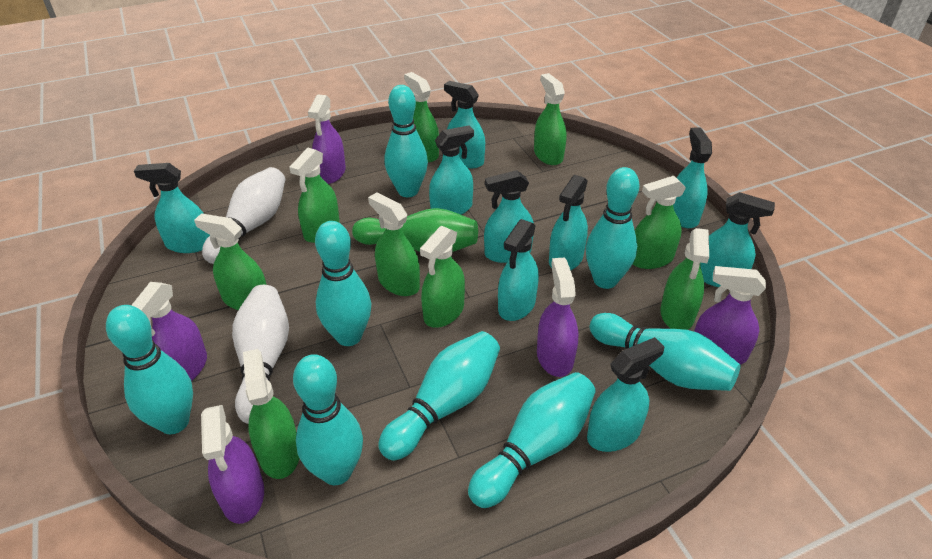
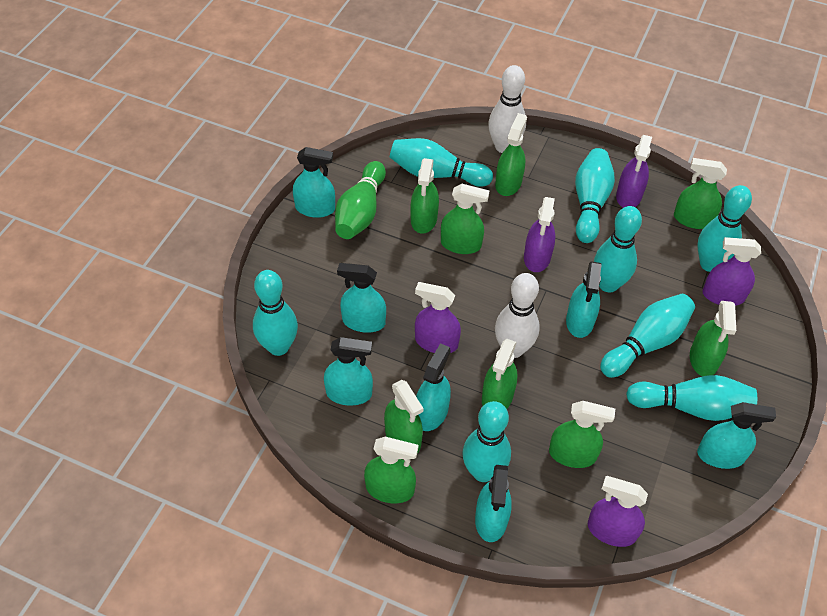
turquoise spray bottle: [134,163,210,253] [429,126,474,215] [444,81,485,168] [484,170,534,263] [498,219,539,321] [549,175,588,270] [587,337,665,452] [673,127,712,228] [700,192,775,287] = 9 -> [293,147,335,218] [324,337,373,406] [337,263,386,333] [416,343,451,431] [475,465,512,542] [566,261,602,338] [697,402,776,469] = 7

